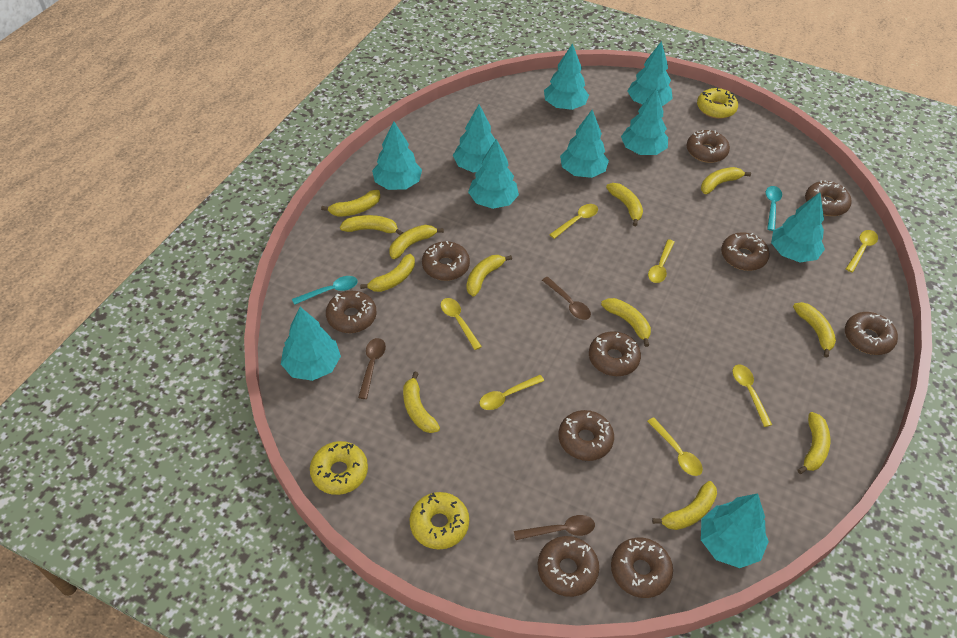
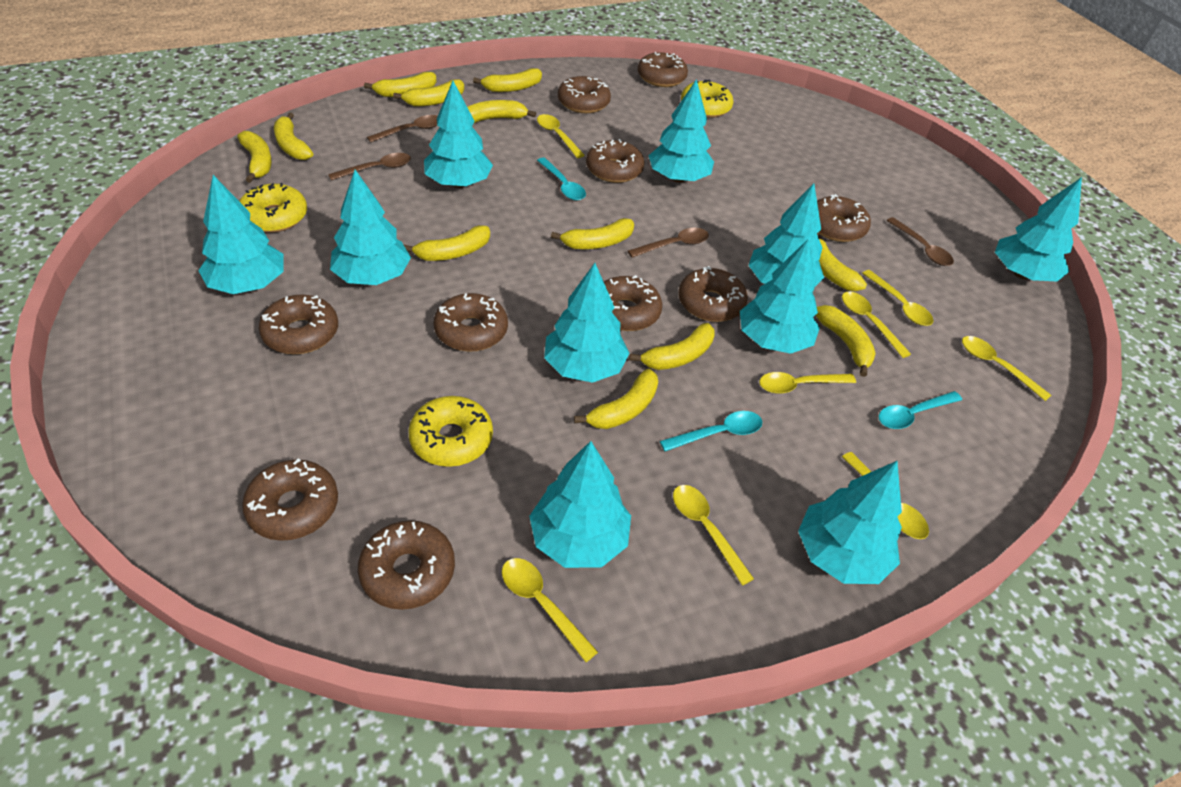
brown spoon: [358,338,386,399] [514,515,595,540] [542,277,591,320] = 3 -> [328,153,411,181] [367,115,438,143] [628,228,709,258] [886,217,954,266] = 4
turquoise spoon: [292,276,358,305] [766,186,782,231] = 2 -> [537,158,586,201] [660,411,762,451] [879,391,962,429] = 3
yellow spoon: [441,298,482,350] [479,375,544,410] [549,204,598,239] [647,417,703,476] [648,239,675,283] [732,365,772,427] [846,230,878,273] = 7 -> [502,558,598,662] [537,114,585,158] [673,485,754,585] [759,372,856,394] [842,291,911,358] [842,452,929,539] [862,270,934,326] [962,336,1051,401] = 8

